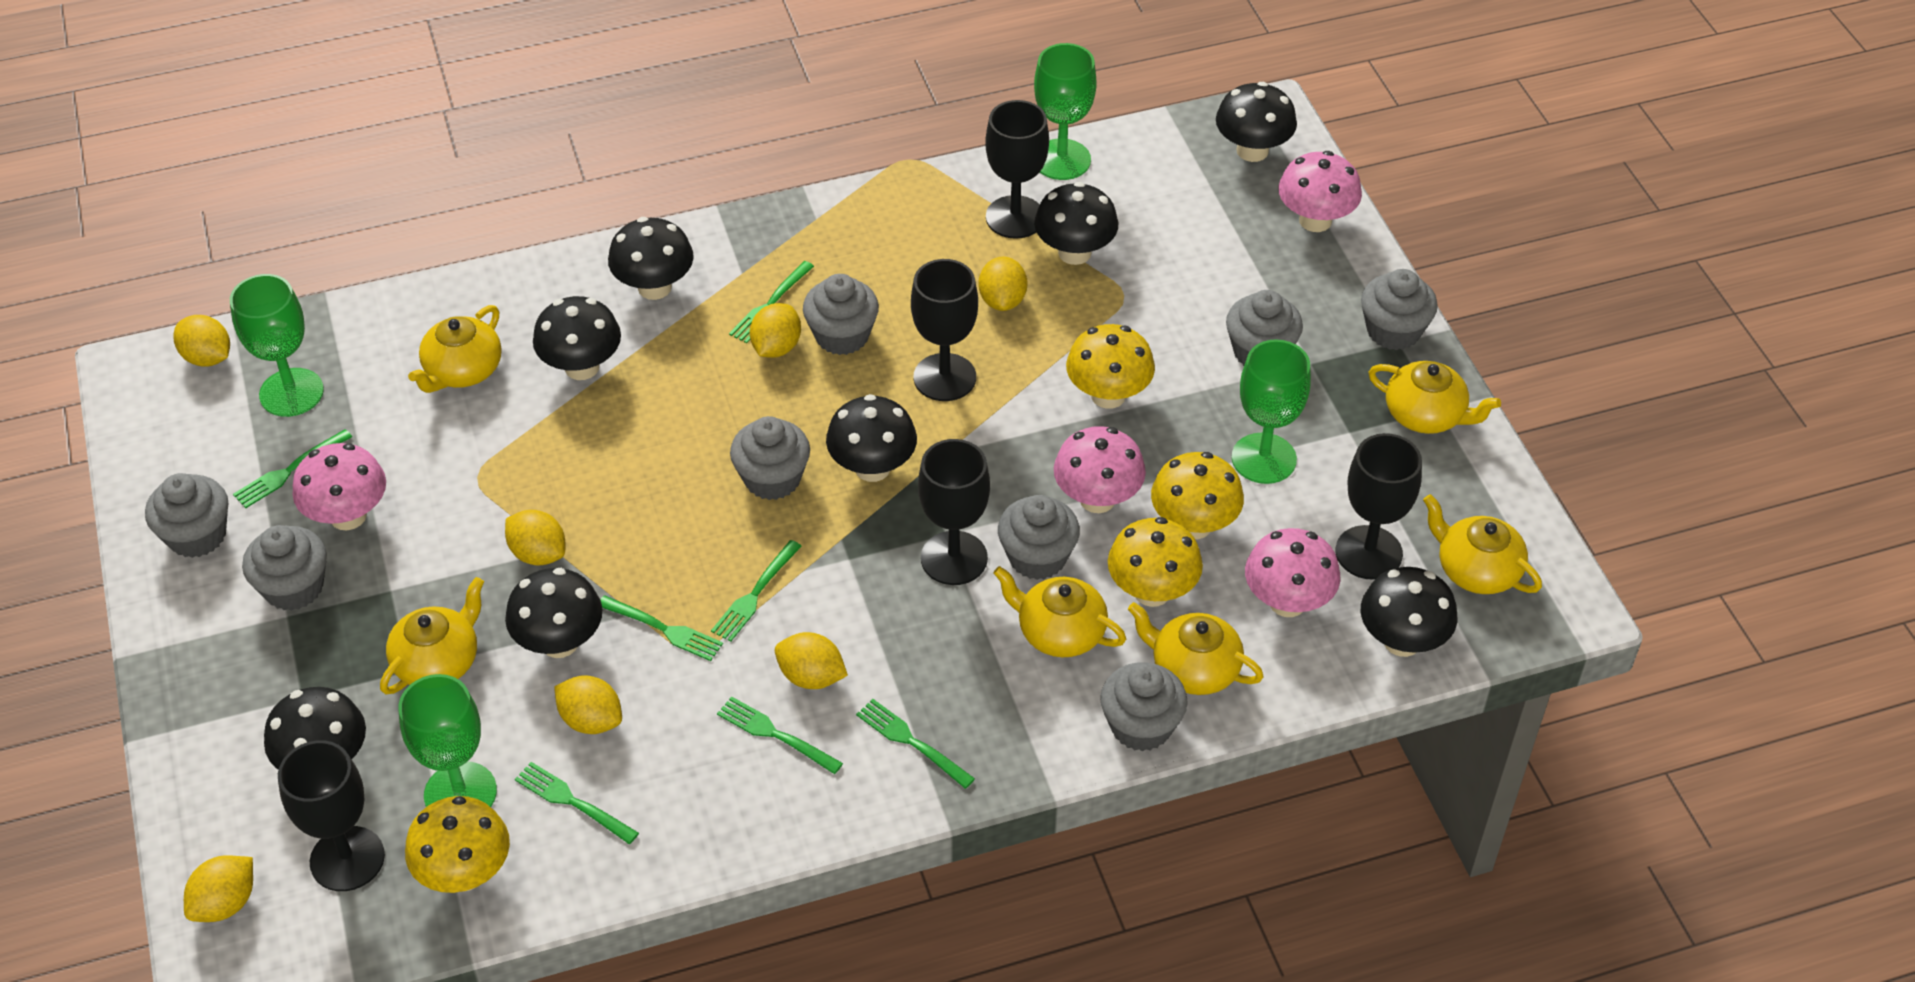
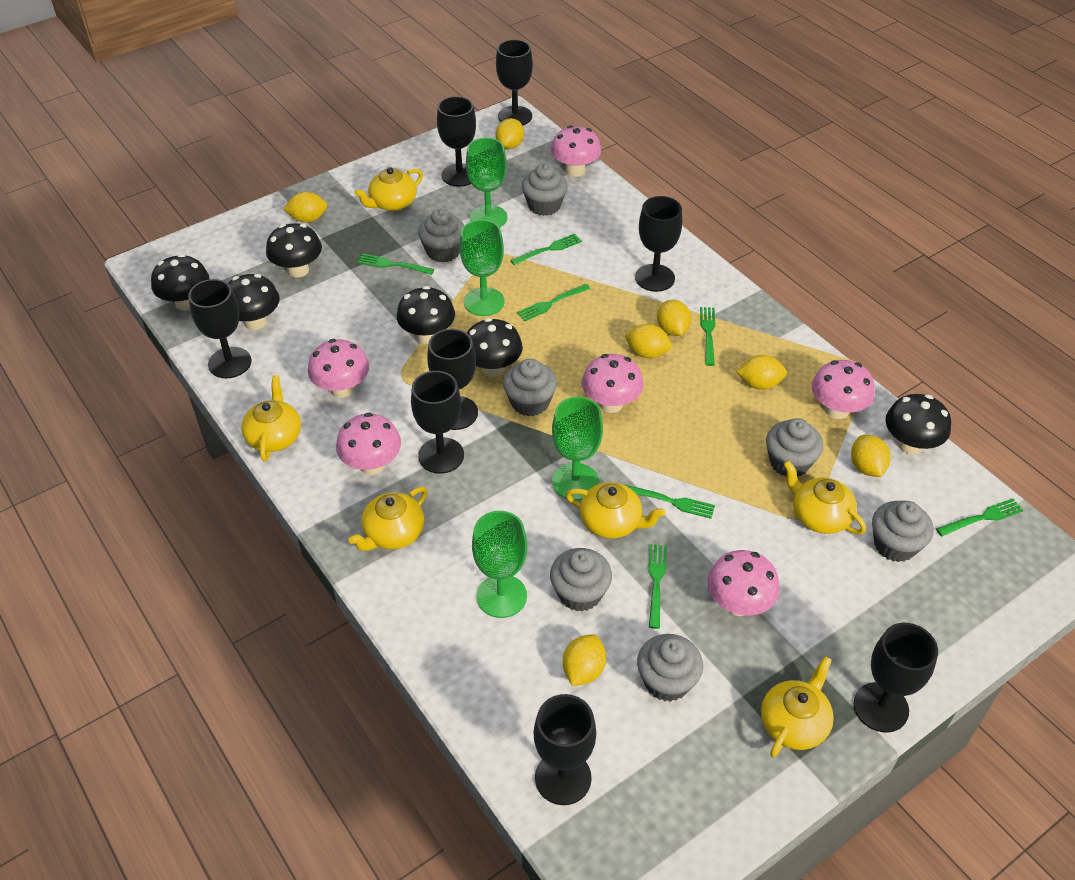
black goblet: [278,740,385,891] [911,259,978,401] [918,439,990,585] [985,100,1049,239] [1335,433,1422,580] = 5 -> [188,279,252,378] [411,371,464,474] [427,329,478,430] [437,96,476,187] [496,39,533,125] [534,694,596,805] [635,196,682,292] [854,623,938,732] = 8
black mushroom: [264,687,366,770] [505,568,602,658] [533,296,621,380] [608,217,694,300] [826,394,917,482] [1034,182,1119,265] [1216,82,1297,162] [1361,567,1457,657] = 8 -> [151,254,209,311] [228,274,280,330] [266,223,322,278] [397,286,455,344] [467,318,523,377] [886,394,951,454] = 6
grey cupcake: [145,473,228,558] [242,525,327,611] [730,416,810,500] [803,274,879,355] [998,495,1080,580] [1100,662,1188,752] [1226,290,1303,366] [1361,269,1438,350] = 8 -> [418,209,464,263] [503,359,557,416] [522,163,568,216] [550,548,612,612] [637,634,703,702] [766,418,823,476] [872,501,934,562] = 7
pink mushroom: [292,443,386,530] [1054,426,1146,513] [1245,528,1340,617] [1278,151,1362,232] = 4 -> [308,339,369,398] [336,413,401,475] [551,125,601,177] [582,354,644,413] [708,550,780,616] [811,360,875,419] = 6
yellow mushroom: [405,796,510,893] [1066,324,1155,409] [1108,517,1203,607] [1151,452,1244,539] = 4 -> none = 0

